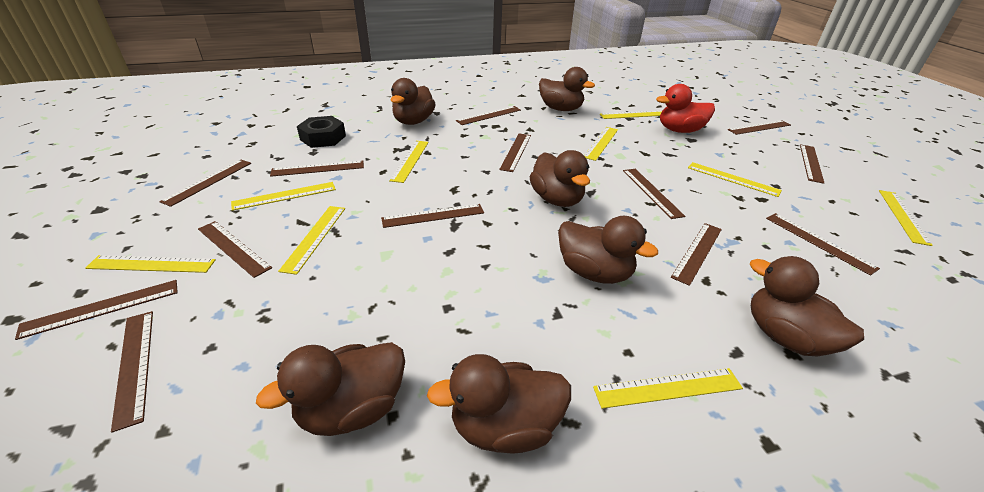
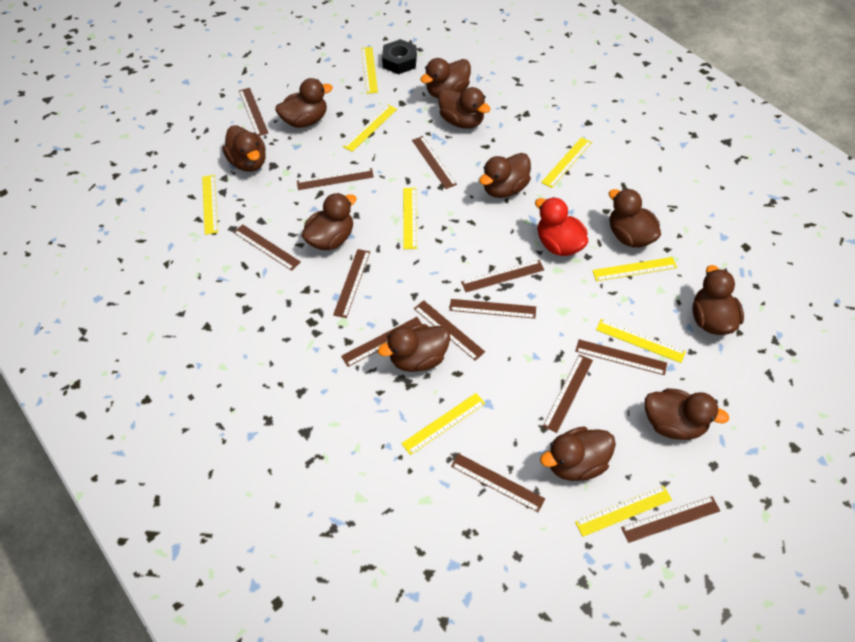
brown duck: [256,342,405,436] [390,78,436,125] [427,354,571,453] [530,150,590,207] [539,67,595,111] [558,216,658,284] [750,256,864,357] = 7 -> [222,126,266,172] [275,78,333,128] [302,193,357,250] [378,324,450,372] [420,58,471,98] [438,87,490,129] [479,153,531,198] [540,427,616,481] [609,189,661,248] [645,388,729,440] [693,265,744,335] = 11

